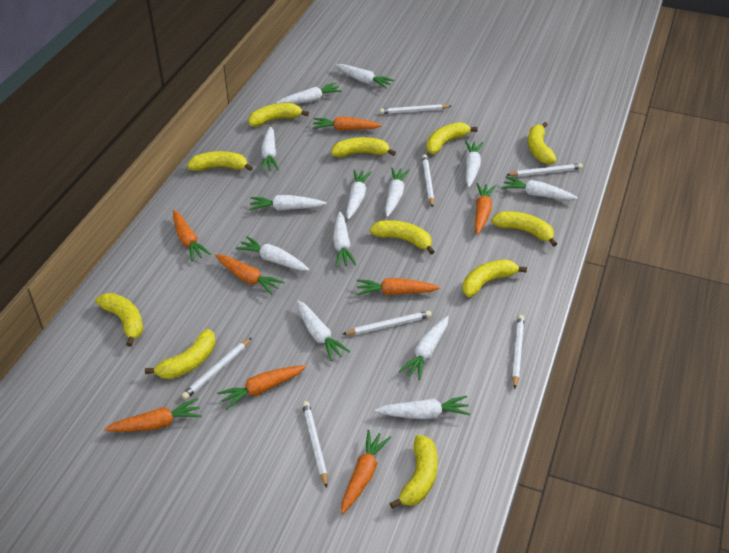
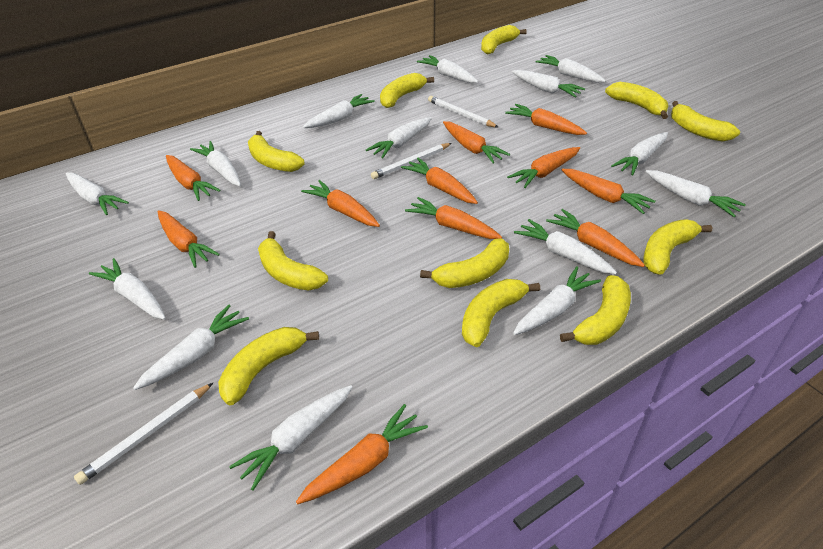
orange carrot: [104,398,202,432] [173,210,211,261] [215,254,285,295] [217,365,306,410] [313,117,382,131] [341,430,391,514] [356,278,440,295] [475,183,496,235] = 8 -> [157,210,220,268] [166,155,220,201] [296,404,428,504] [301,180,380,227] [401,158,478,204] [405,197,502,239] [443,121,510,164] [505,104,587,135] [507,147,580,188] [546,209,645,267] [562,169,656,214] = 11
white carrot: [236,236,309,271] [249,195,326,211] [260,126,279,171] [277,83,342,104] [297,300,350,361] [333,212,356,267] [336,64,395,89] [346,169,372,219] [375,396,471,419] [385,167,410,217] [399,316,449,380] [465,141,483,187] [502,176,578,200] = 13 -> [66,173,129,215] [89,258,166,320] [133,305,249,390] [190,141,241,186] [229,385,352,491] [303,94,375,128] [366,117,432,158] [417,55,478,83] [512,70,585,98] [513,266,601,335] [514,219,617,274] [536,55,606,82] [611,132,668,175] [646,170,746,217] = 14
white pencil: [181,338,251,400] [302,401,327,488] [342,311,432,335] [380,104,451,114] [422,155,434,207] [507,163,583,176] [512,315,524,389] = 7 -> [74,383,213,485] [371,143,452,179] [428,96,499,128] = 3

